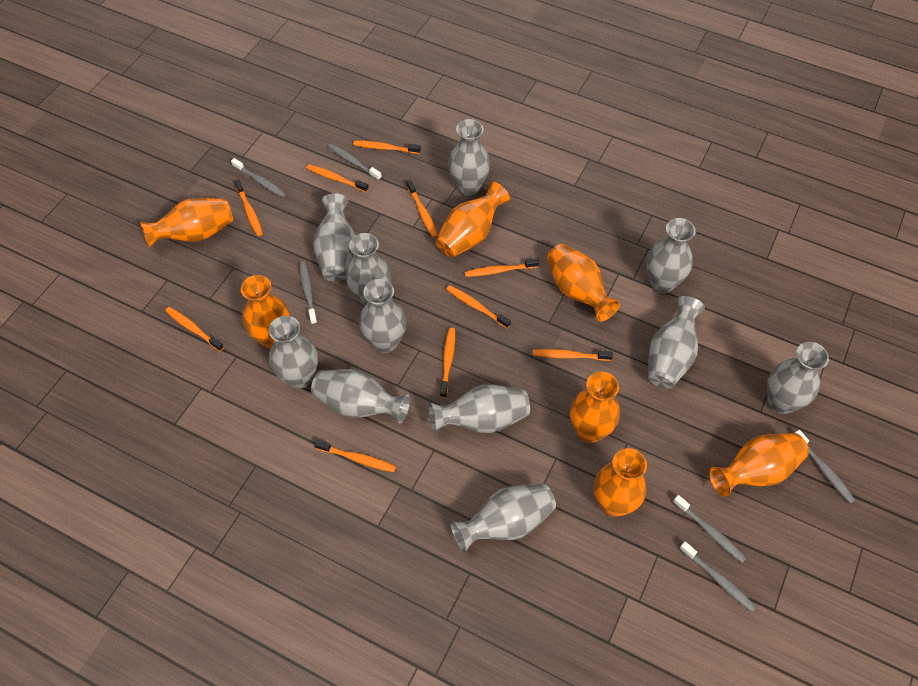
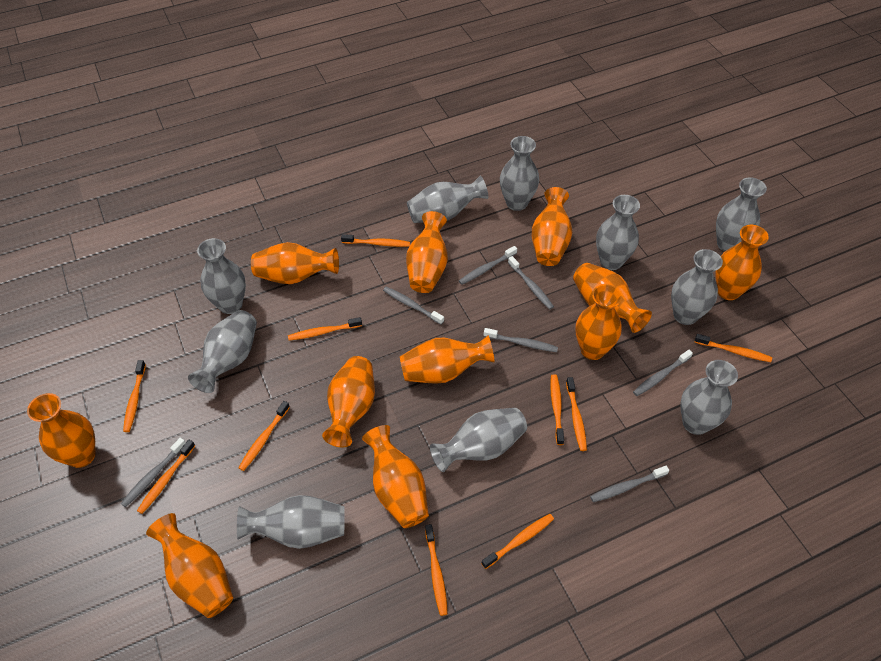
grey toothbrush: [231,158,286,198] [299,262,317,325] [328,143,382,181] [673,495,746,563] [680,541,756,612] [795,430,855,503] = 6 -> [121,438,186,507] [383,287,444,324] [459,246,517,285] [484,328,558,352] [508,256,554,310] [590,466,669,502] [633,350,693,396] = 7
grey vase: [269,316,318,389] [311,369,410,424] [313,193,356,281] [346,233,392,306] [359,279,406,353] [429,384,530,433] [448,119,490,196] [451,483,556,552] [647,218,696,293] [648,296,705,389] [767,342,829,414] = 11 -> [188,310,257,393] [197,238,246,314] [237,495,344,549] [407,176,488,223] [430,408,527,472] [500,136,539,211] [596,195,640,270] [671,249,723,325] [680,360,738,435] [716,177,767,252] = 10
orange vase: [140,198,233,247] [241,275,290,349] [436,182,510,258] [547,244,620,322] [570,372,620,443] [594,448,647,517] [709,433,809,497] = 7 -> [27,393,96,468] [146,513,233,618] [251,242,339,284] [322,356,375,447] [362,425,429,528] [400,335,495,384] [406,211,448,293] [532,187,573,266] [573,263,652,333] [575,284,622,360] [715,225,769,300] = 11

